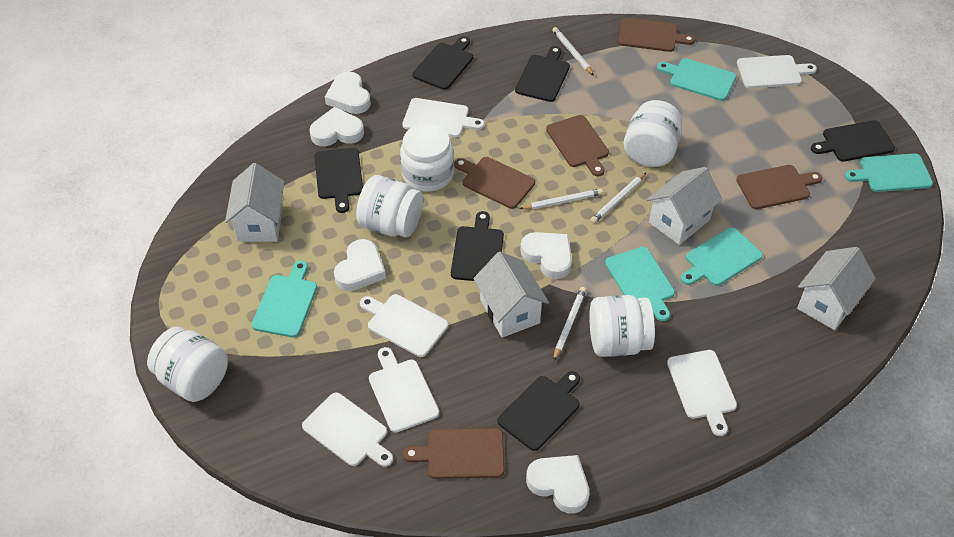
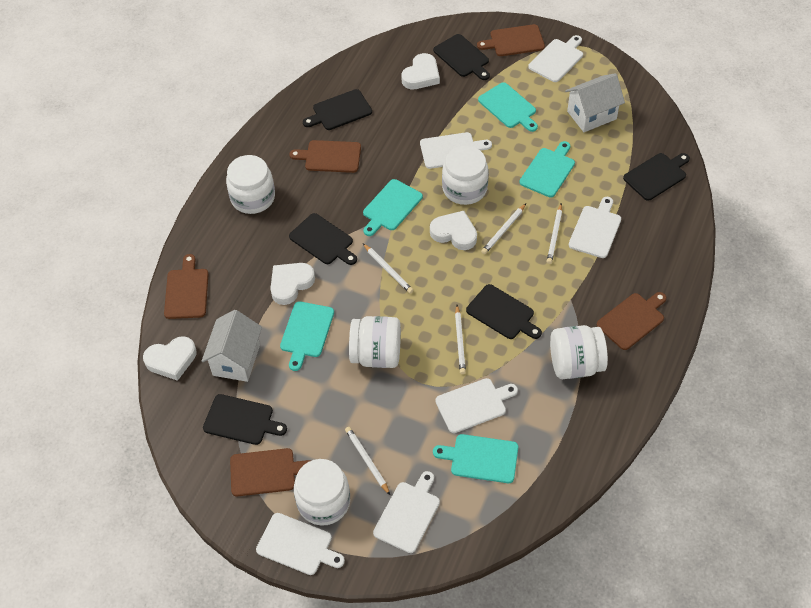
white heart: [310,107,364,146] [325,71,371,114] [334,239,386,291] [520,232,572,279] [526,455,589,513] = 5 -> [143,336,197,381] [270,263,315,305] [401,53,440,89] [430,211,477,250] = 4
white house: [225,163,285,242] [473,252,549,338] [647,167,722,245] [797,247,876,330] = 4 -> [202,310,262,382] [565,73,625,132] = 2
white pencil: [519,189,603,209] [552,27,594,76] [553,287,586,361] [591,173,646,223] = 4 -> [345,427,390,495] [363,244,414,294] [455,305,466,374] [481,204,526,254] [547,204,562,264] = 5

